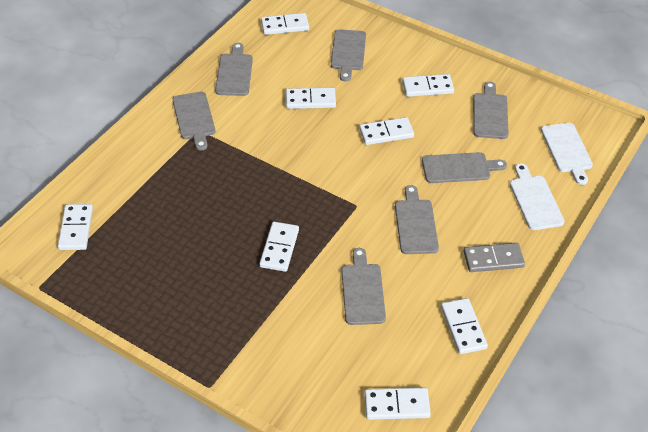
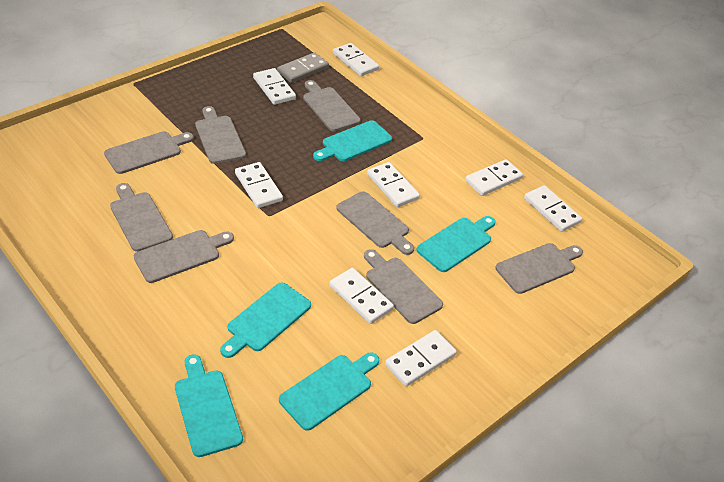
grey cutting board: [172,92,215,150] [215,43,253,96] [331,29,366,81] [341,248,386,325] [395,185,439,254] [422,152,507,183] [473,82,509,139] = 7 -> [104,131,194,174] [110,183,173,252] [134,230,234,283] [195,106,246,164] [303,80,361,131] [336,191,414,255] [364,249,443,324] [495,243,583,294] = 8
turquoise cutting board: none = 0 -> [175,354,243,457] [220,282,311,358] [279,353,379,431] [313,120,392,161] [417,216,496,272] = 5
white cutting board: [510,163,565,230] [541,123,593,185] = 2 -> none = 0

